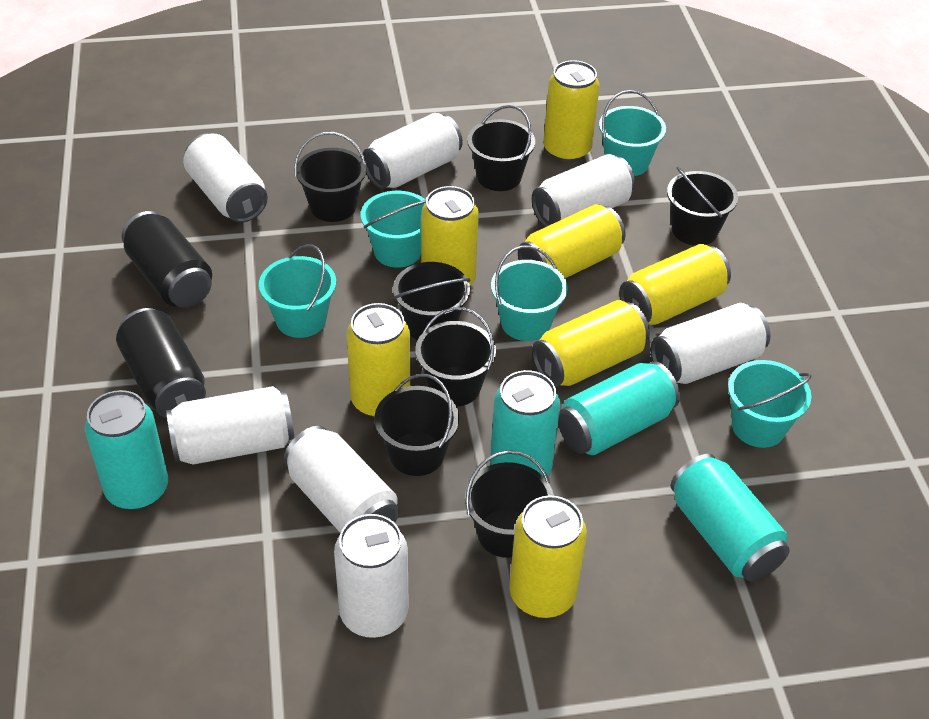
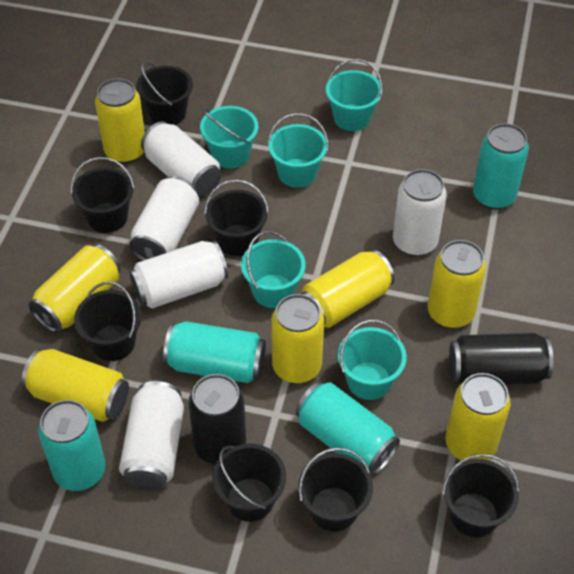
white can: [166,386,294,465] [183,134,268,222] [284,426,399,533] [334,514,409,638] [363,113,463,189] [532,154,636,227] [651,303,771,384] = 7 -> [119,381,184,491] [129,176,199,261] [129,241,228,309] [141,121,221,197] [393,169,447,256] = 5

